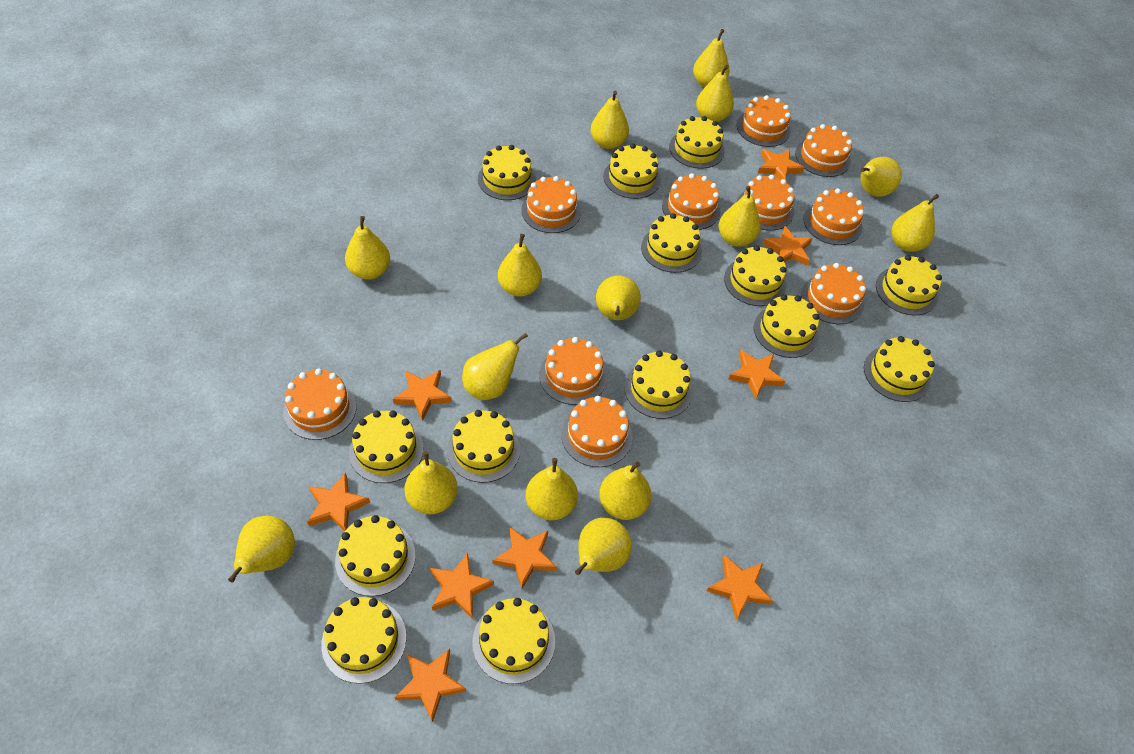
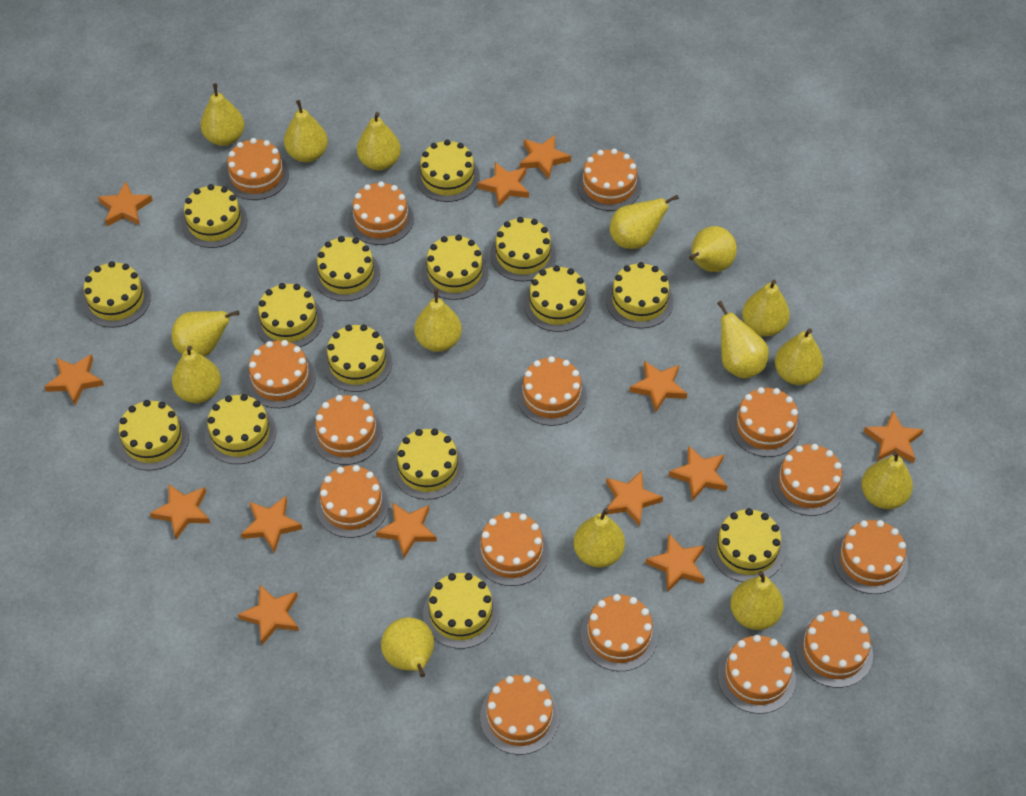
orange cake: [283,368,357,440] [521,176,581,233] [539,337,607,405] [561,396,633,467] [662,173,721,230] [737,95,791,147] [737,175,794,231] [795,124,852,177] [801,263,866,324] [803,189,864,245] = 10 -> [225,138,289,200] [246,340,316,408] [311,395,383,465] [315,465,389,538] [348,181,414,245] [475,512,549,586] [480,675,559,755] [517,356,587,426] [577,149,641,211] [581,594,658,671] [717,635,796,714] [730,387,801,457] [772,444,845,516] [795,610,873,688] [832,520,908,594] = 15
orange star: [307,473,370,531] [393,370,452,421] [394,649,466,722] [430,553,494,619] [492,527,557,589] [707,555,773,620] [728,350,785,399] [758,149,804,179] [763,226,813,266] = 9 -> [44,354,104,405] [98,182,153,226] [150,484,210,540] [238,585,299,645] [241,496,302,553] [376,502,437,558] [478,162,529,207] [520,135,571,179] [606,470,663,526] [629,361,687,412] [646,534,705,592] [669,446,727,501] [864,411,924,463] = 13
yellow cake: [321,597,407,684] [335,515,416,596] [349,411,423,483] [447,410,520,483] [472,598,555,684] [478,145,536,200] [603,144,661,199] [624,350,693,419] [641,213,702,273] [669,116,725,169] [724,245,786,306] [754,294,819,358] [864,336,935,402] [876,255,942,316] = 14 -> [82,261,151,328] [117,400,189,471] [181,184,247,248] [205,394,276,464] [255,283,324,347] [313,236,380,301] [323,324,392,392] [392,429,464,500] [416,140,480,202] [422,235,489,300] [423,573,499,649] [490,217,556,282] [524,265,591,332] [606,262,674,329] [710,508,785,582] = 15

